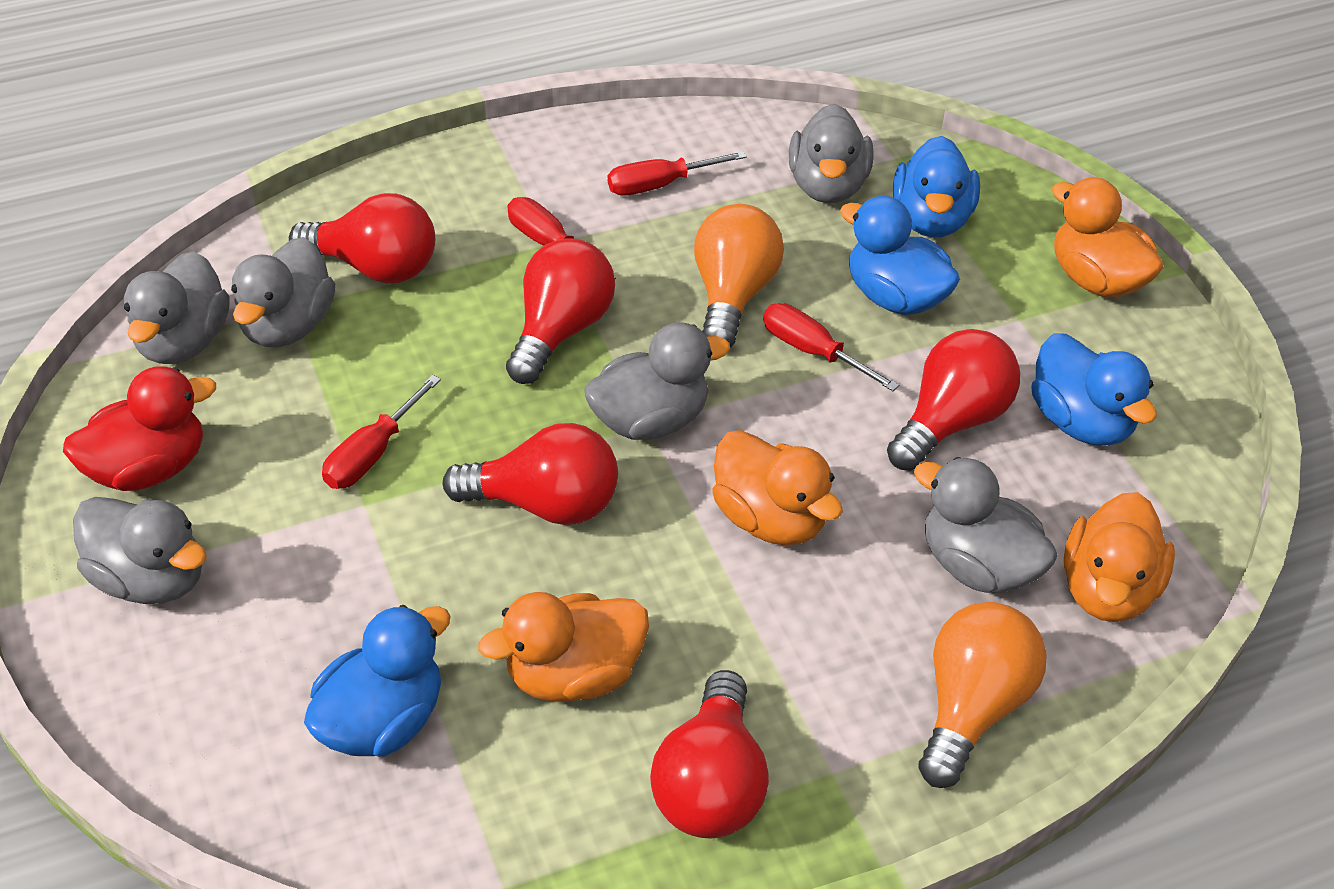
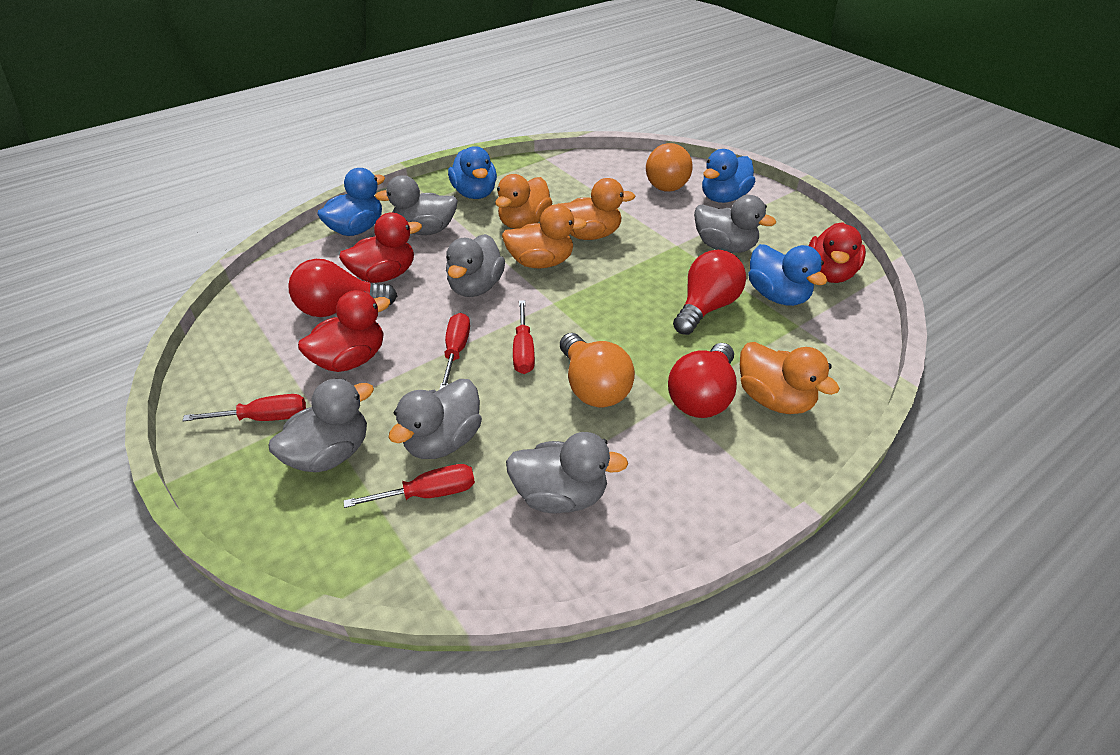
red duck: [63,366,216,491] = 1 -> [298,290,390,372] [339,212,422,283] [809,222,866,283] = 3
red light bulb: [289,193,435,283] [443,423,618,525] [506,239,615,384] [650,670,769,839] [887,329,1020,471] = 5 -> [288,259,397,317] [668,343,737,418] [673,250,746,335] = 3

